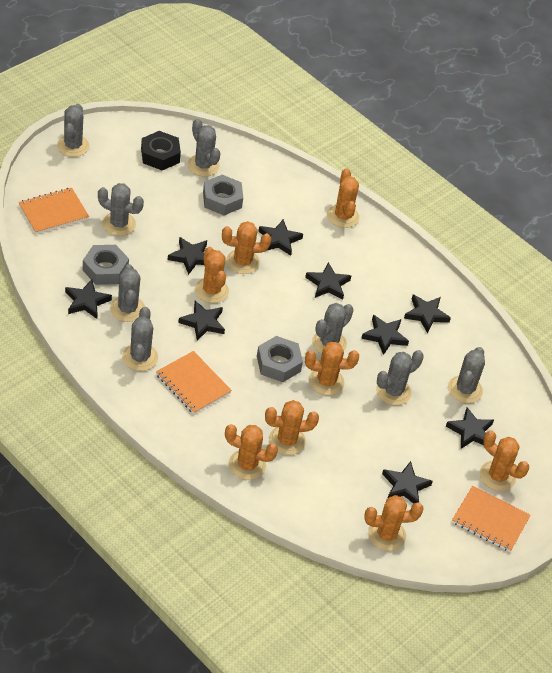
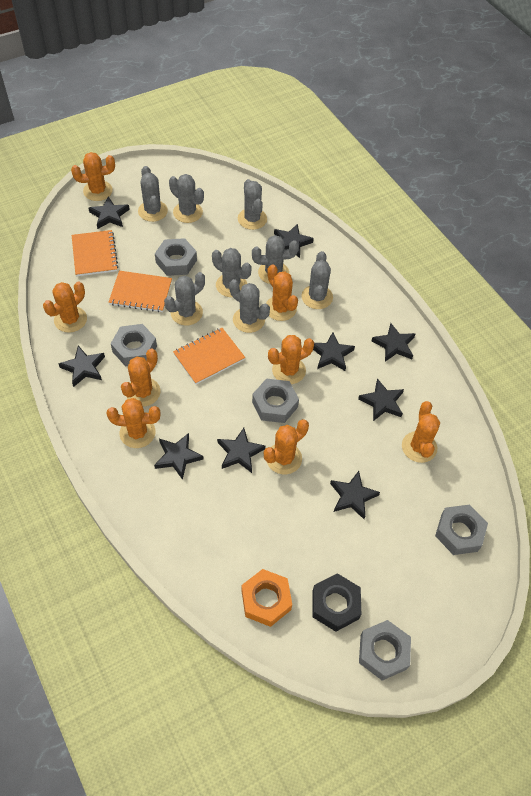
grey nut: [83,245,129,285] [203,175,243,215] [257,336,303,382] = 3 -> [111,324,157,366] [155,238,197,276] [252,378,299,423] [359,620,411,681] [435,505,488,555] = 5
orange nut: none = 0 -> [241,569,292,627] = 1

